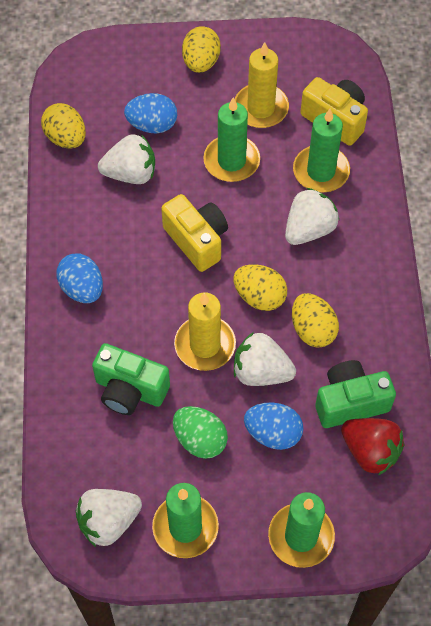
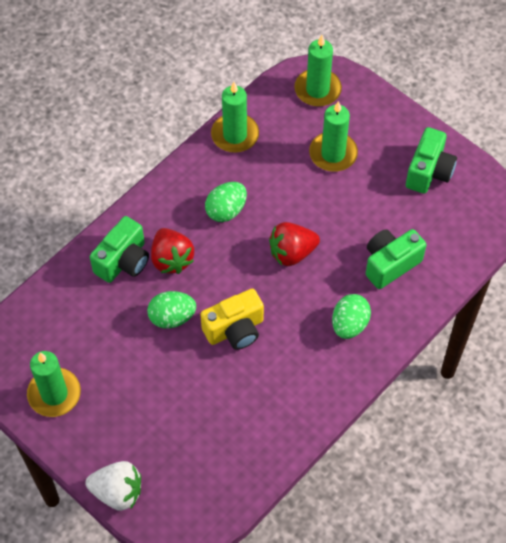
blue egg: [56,253,103,303] [124,93,177,133] [244,402,303,450] = 3 -> none = 0
green camera: [92,343,170,415] [315,360,396,428] = 2 -> [90,216,149,283] [366,229,427,289] [406,127,457,194] = 3
green egg: [173,406,228,459] = 1 -> [147,291,196,329] [205,182,247,222] [332,294,371,339] = 3
red strawberry: [341,418,404,475] = 1 -> [151,228,194,274] [269,222,320,266] = 2
white strawberry: [76,489,142,547] [98,134,155,184] [234,332,296,386] [285,188,339,245] = 4 -> [85,461,141,511] = 1
yellow camera: [161,194,228,272] [301,77,368,146] = 2 -> [200,289,264,350] = 1
yellow candle: [174,293,236,371] [235,42,289,128] = 2 -> none = 0
yellow egg: [41,103,86,149] [182,26,221,73] [233,264,287,311] [292,293,339,348] = 4 -> none = 0

